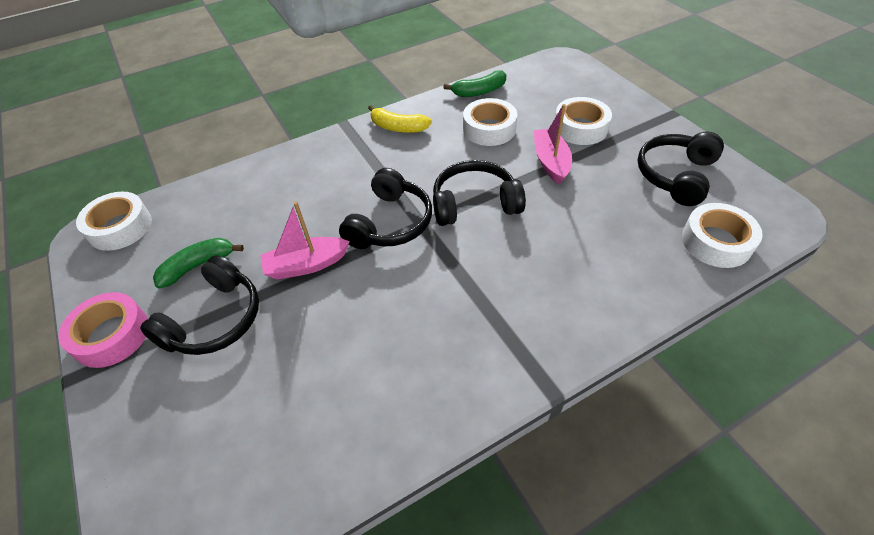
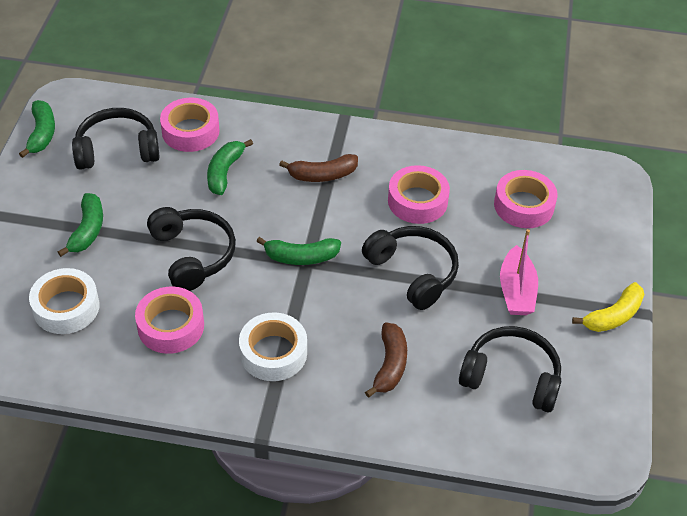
brown banana: none = 0 -> [279,154,358,182] [365,322,407,398] = 2
green banana: [153,238,244,288] [443,70,506,97] = 2 -> [19,100,55,158] [58,193,103,257] [207,139,253,195] [256,237,341,265] = 4
pink boat: [260,201,350,279] [534,104,572,185] = 2 -> [500,229,538,315] = 1
pink tape: [59,292,148,368] = 1 -> [135,287,204,354] [160,98,220,152] [388,165,450,224] [494,170,558,228] = 4
white tape: [76,192,152,251] [463,98,517,146] [555,97,612,145] [682,203,763,268] = 4 -> [29,268,100,334] [239,312,307,381] = 2

